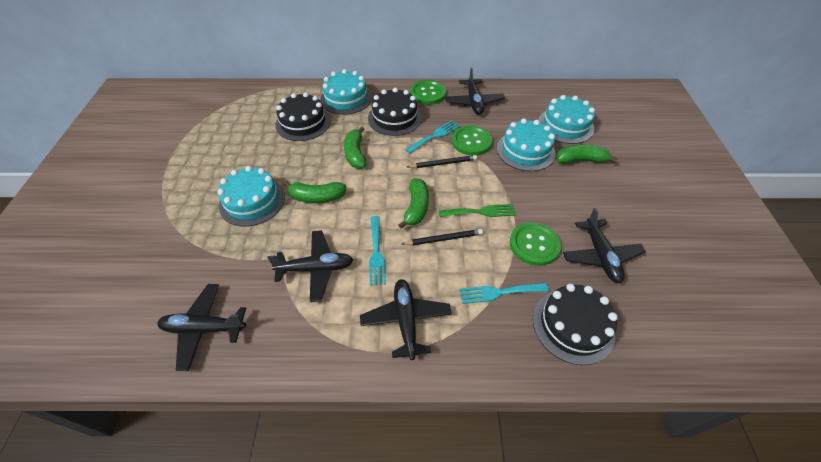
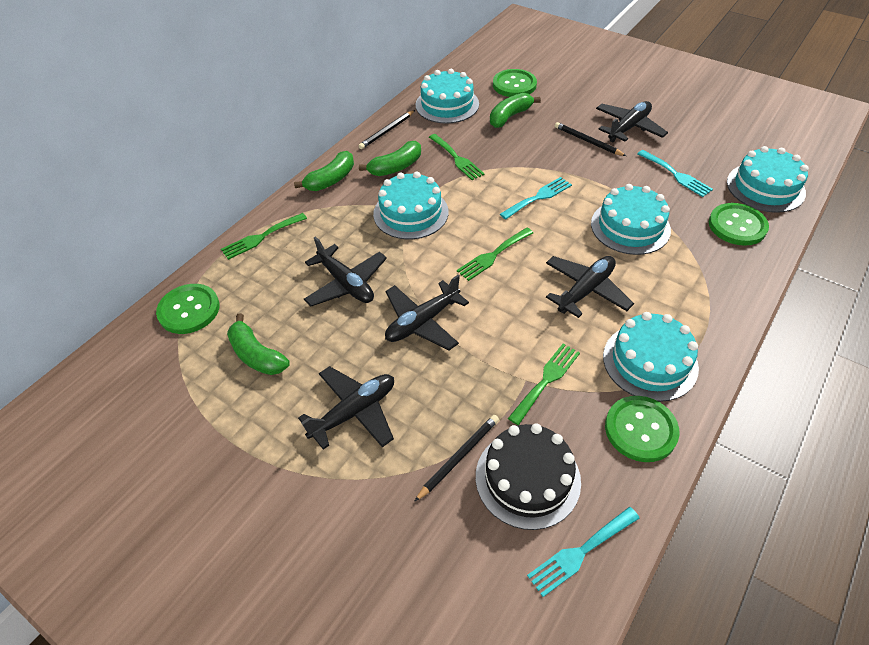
black cake: [275,92,331,141] [368,88,422,136] [533,284,618,365] = 3 -> [476,423,581,530] = 1
black pencil: [401,229,483,245] [407,155,477,168] = 2 -> [358,110,415,149] [414,415,499,502] [555,122,626,156] = 3
green button: [410,80,446,105] [452,125,492,156] [510,222,561,266] = 3 -> [156,284,219,334] [493,69,537,97] [605,396,680,462] [709,203,769,246] = 4
green fork: [439,204,516,217] = 1 -> [221,213,307,260] [429,134,485,180] [457,228,533,281] [508,344,580,425] = 4
turquoise cake: [217,166,285,227] [320,69,372,115] [497,119,556,171] [538,95,595,144] = 4 -> [373,172,448,239] [416,69,479,124] [591,184,671,255] [603,312,699,402] [727,146,809,213] = 5

